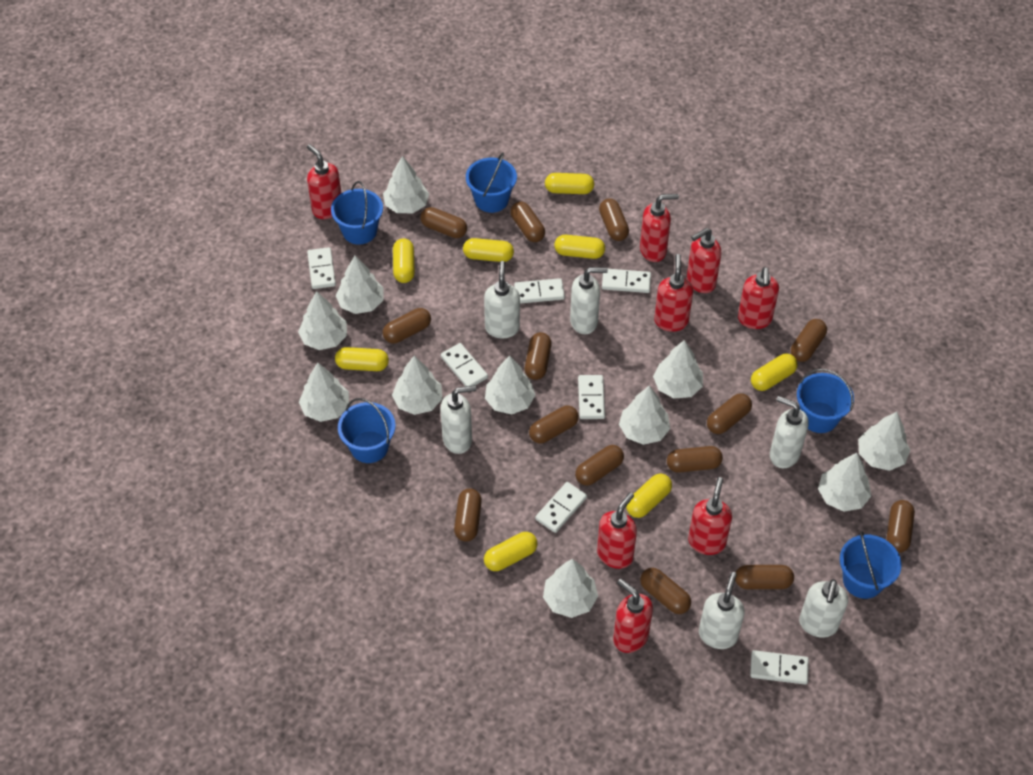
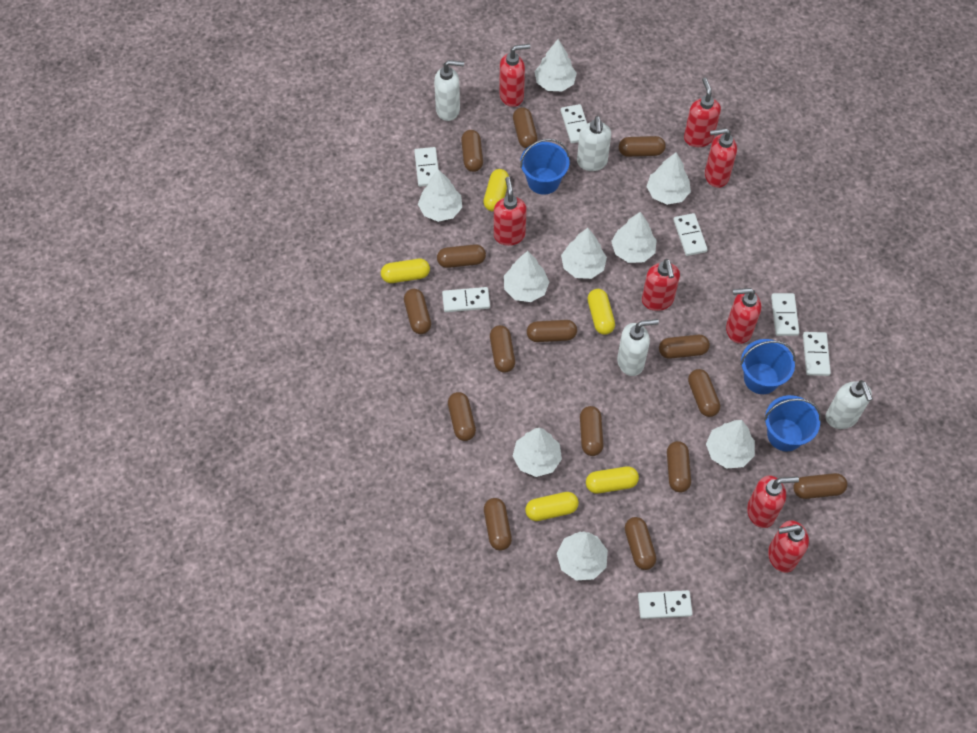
blue bucket: [331,181,383,245] [338,398,396,463] [466,152,517,213] [797,369,854,433] [840,531,902,599] = 5 -> [520,139,569,195] [740,339,796,394] [764,395,821,451] = 3
brown capsule: [383,308,431,343] [420,207,467,238] [454,488,482,542] [510,202,545,242] [525,332,552,380] [529,405,579,444] [575,445,624,486] [599,199,629,241] [640,568,691,614] [667,446,723,473] [707,393,752,434] [735,565,794,589] [791,319,827,362] [886,500,915,553] = 14 -> [404,289,431,334] [437,244,486,268] [448,392,476,441] [461,130,483,172] [484,498,512,551] [490,325,515,373] [513,107,538,148] [527,320,577,342] [580,406,604,456] [619,136,666,157] [625,517,656,570] [659,335,710,359] [667,441,691,493] [688,369,720,417] [793,473,847,499] = 15
white soap dispenser: [441,385,476,454] [484,261,520,338] [570,267,608,334] [699,572,745,649] [770,396,809,468] [799,579,848,637] = 6 -> [434,60,464,121] [577,116,611,171] [617,319,659,376] [826,380,873,429] = 4
white tree: [298,291,347,350] [299,363,349,422] [335,256,384,314] [383,156,429,213] [392,356,442,415] [485,355,535,414] [543,559,598,618] [619,386,670,445] [653,340,703,399] [818,453,871,512] [858,412,910,471] = 11 -> [418,169,462,222] [504,251,549,302] [513,428,562,477] [535,39,577,91] [557,531,608,580] [561,228,607,279] [611,212,657,263] [646,152,691,205] [706,420,755,468] = 9
yellow capsule: [335,347,389,371] [393,238,415,283] [463,238,514,262] [484,532,538,571] [545,173,594,194] [554,235,605,259] [626,473,672,518] [751,354,798,391] = 8 -> [381,259,430,283] [483,169,509,212] [525,492,579,521] [586,466,639,494] [588,289,615,335] = 5

